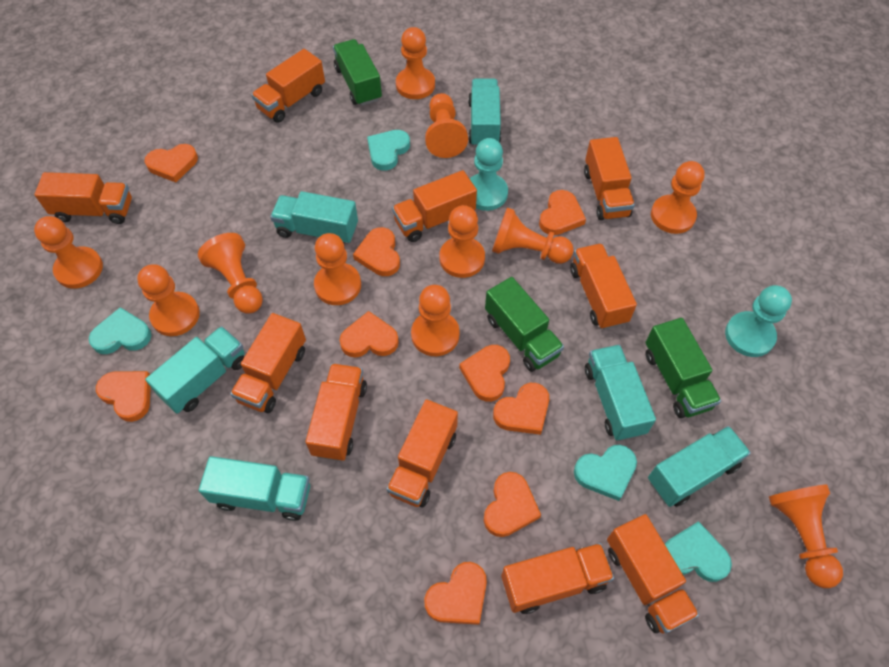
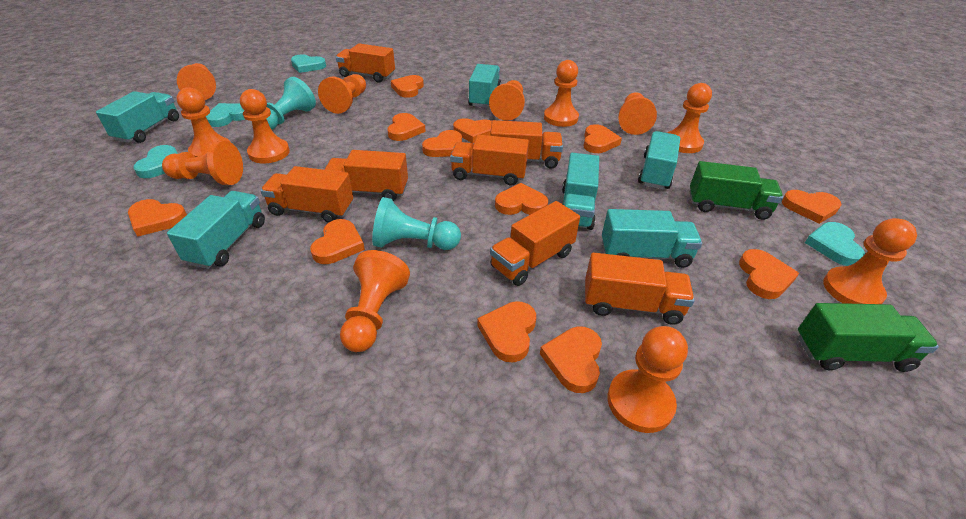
green truck: [333,39,382,106] [485,277,564,372] [645,318,721,418] = 3 -> [690,161,783,220] [798,303,939,372] = 2
orange heart: [96,371,151,422] [144,144,198,182] [340,311,399,357] [353,227,400,276] [424,562,487,625] [459,345,510,402] [484,472,541,537] [493,383,549,435] [539,190,586,235] = 9 -> [128,199,187,237] [310,219,365,264] [388,113,426,141] [391,75,424,98] [422,130,462,157] [453,118,492,143] [477,301,536,362] [495,183,548,215] [540,326,602,393] [584,124,622,153] [739,249,799,299] [782,190,842,224] = 12
orange pawn: [34,216,103,288] [137,264,200,336] [198,233,263,314] [314,233,361,305] [396,27,435,99] [411,285,460,356] [425,93,468,158] [439,205,485,278] [492,208,574,264] [651,161,705,234] [769,484,843,588] = 11 -> [162,141,243,185] [177,63,216,100] [177,87,230,157] [240,89,290,164] [318,74,366,114] [340,250,410,352] [489,80,525,121] [544,60,579,127] [608,326,688,433] [618,92,657,135] [668,83,712,153] [823,218,917,304] = 12
orange truck: [34,172,132,224] [230,313,306,413] [251,49,325,123] [305,363,367,461] [387,399,458,508] [392,170,477,242] [501,543,614,614] [570,243,637,330] [584,137,635,220] [607,514,699,634] = 10 -> [260,166,353,223] [324,150,408,201] [336,43,395,82] [450,135,529,186] [490,120,563,169] [490,201,580,286] [585,252,695,325] = 7

